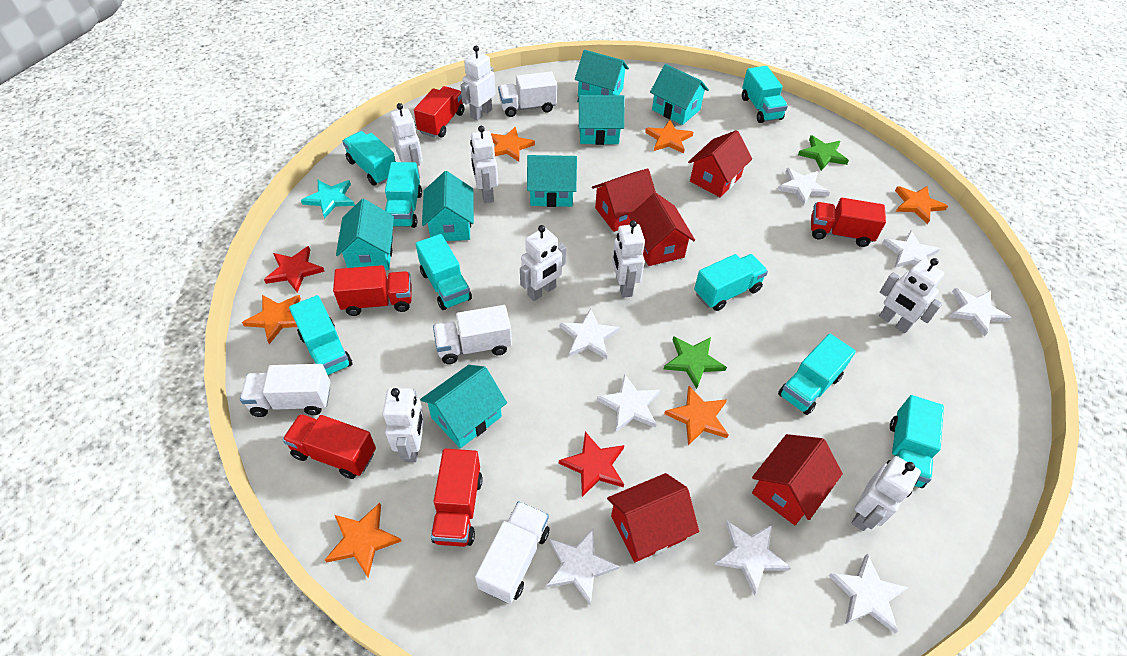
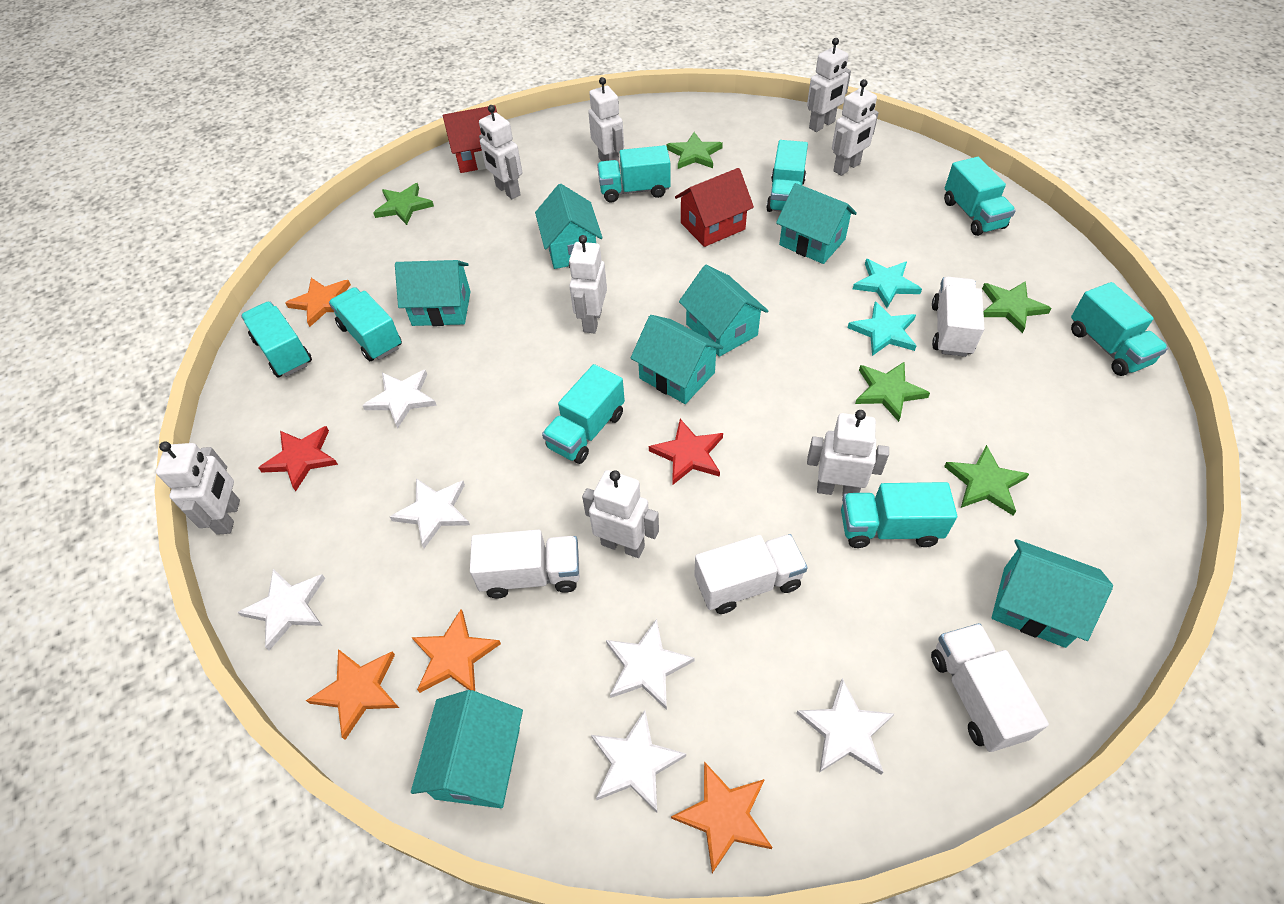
green star: [664,336,727,389] [798,135,849,171] = 2 -> [373,183,434,225] [667,132,723,169] [855,362,930,422] [944,445,1029,516] [982,281,1052,333] = 5
orange star: [242,295,301,344] [325,503,401,578] [491,127,535,162] [645,120,693,154] [664,386,729,445] [895,186,948,224] = 6 -> [285,278,351,327] [306,649,399,740] [412,609,501,693] [671,762,773,873] = 4
red house: [592,168,656,232] [607,473,699,563] [629,193,695,266] [688,130,752,197] [752,434,843,525] = 5 -> [443,105,497,173] [675,168,754,247] = 2
red truck: [282,414,376,479] [333,265,412,316] [414,86,464,138] [431,449,483,547] [811,198,886,247] = 5 -> none = 0
turquoise star: [301,180,355,219] = 1 -> [848,301,916,356] [853,259,922,308] = 2
white star: [546,528,620,605] [560,308,620,359] [597,374,660,431] [714,521,791,595] [777,168,830,206] [829,553,909,633] [882,230,940,268] [950,288,1011,336] = 8 -> [237,569,325,651] [362,370,437,429] [390,478,470,548] [591,710,686,812] [606,619,695,710] [796,678,894,775] = 6

